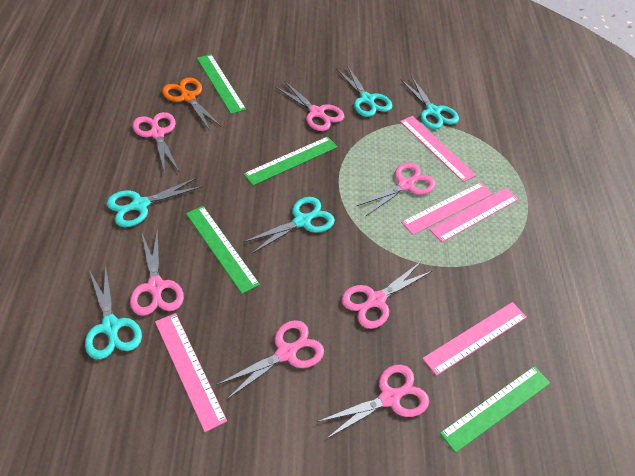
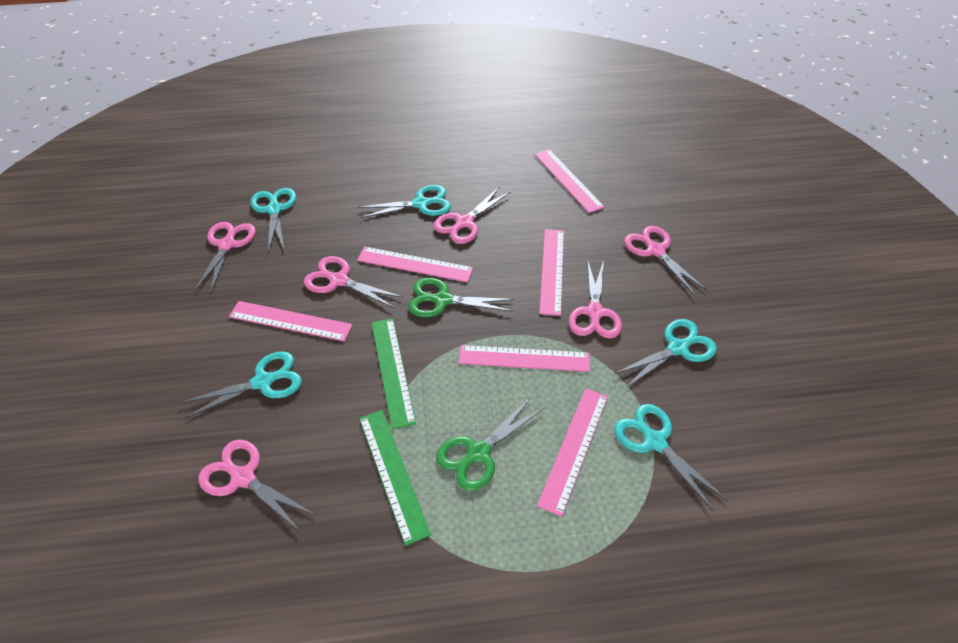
green ruler: [186,206,260,294] [197,54,246,114] [243,136,338,186] [440,366,550,453] = 4 -> [359,410,431,546] [372,318,416,429] = 2
green scissors: none = 0 -> [408,278,514,318] [436,397,545,491] = 2
orange scissors: [162,78,222,131] = 1 -> none = 0
pink ruler: [155,313,227,432] [400,116,476,182] [401,182,493,235] [422,302,527,376] [430,188,519,242] = 5 -> [229,301,353,342] [357,247,473,282] [459,345,590,372] [535,149,605,213] [537,388,608,517] [539,229,564,316] = 6
pink scissors: [130,229,184,316] [132,112,179,173] [216,320,324,400] [275,81,344,131] [317,365,429,440] [341,262,432,329] [357,163,436,216] = 7 -> [194,222,256,294] [198,440,315,531] [304,256,403,308] [434,187,510,244] [569,260,622,339] [624,226,707,296] = 6

